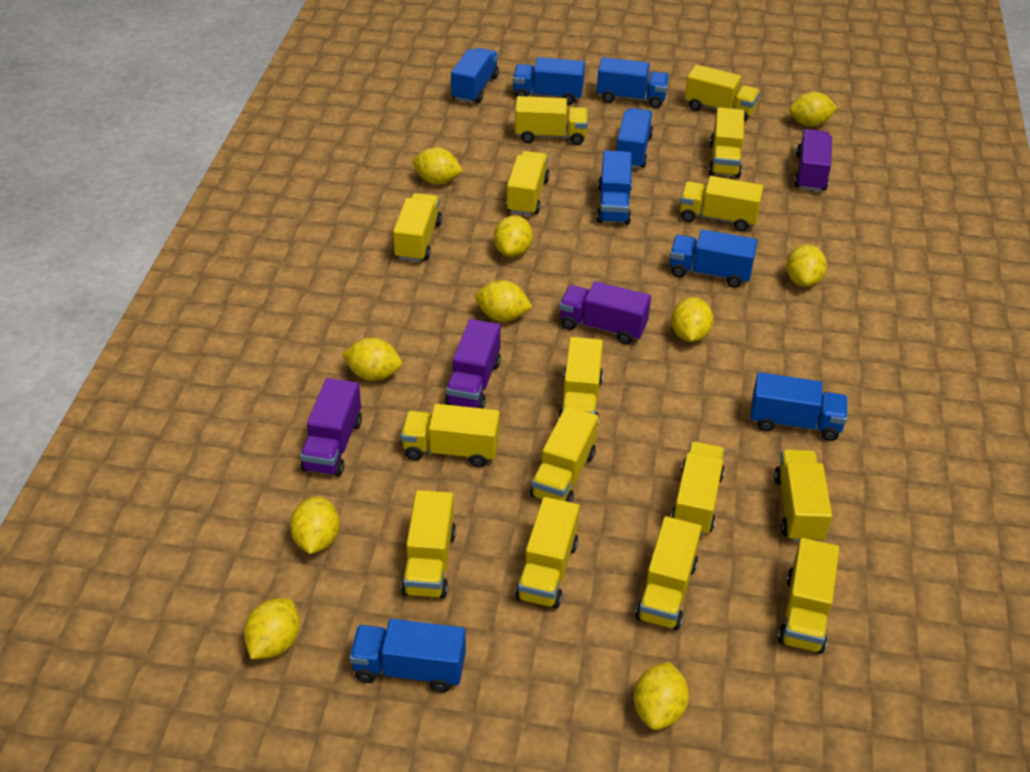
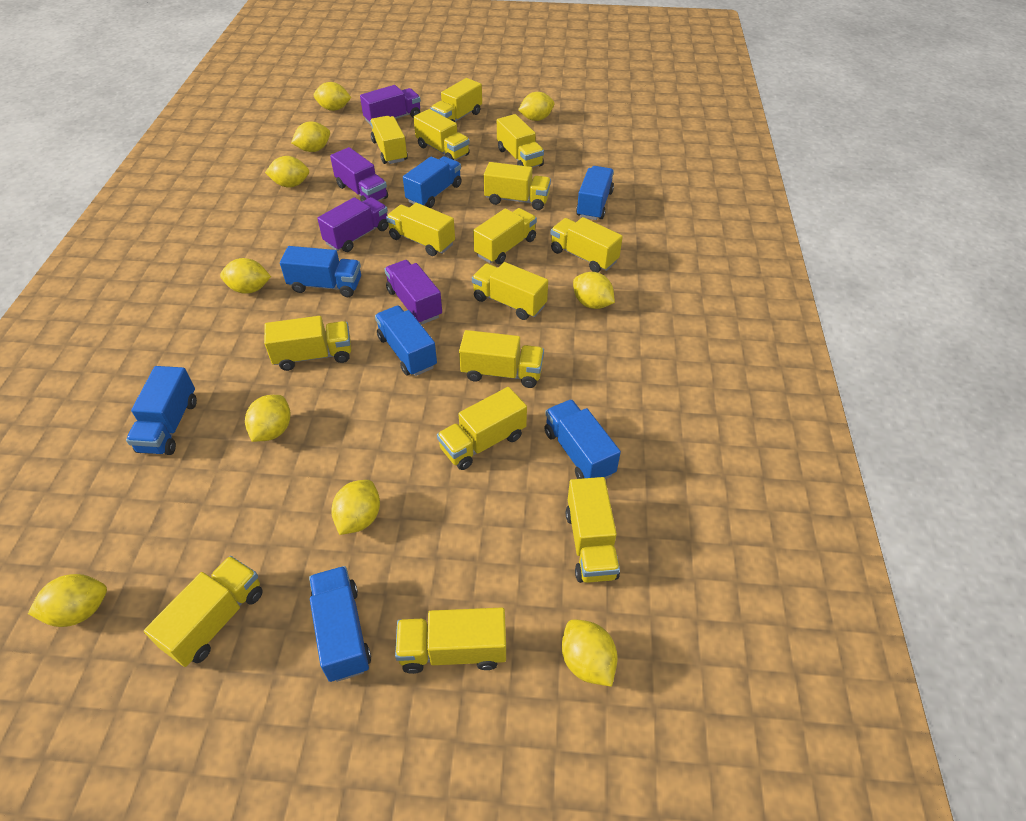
blue truck: [349,619,466,692] [451,48,499,103] [513,57,585,105] [596,150,632,224] [597,57,669,108] [616,108,653,169] [670,229,758,288] [750,372,848,441] = 8 -> [126,366,197,455] [280,246,361,297] [309,566,371,682] [375,306,437,376] [403,156,462,208] [544,399,621,479] [576,166,614,220] = 7

